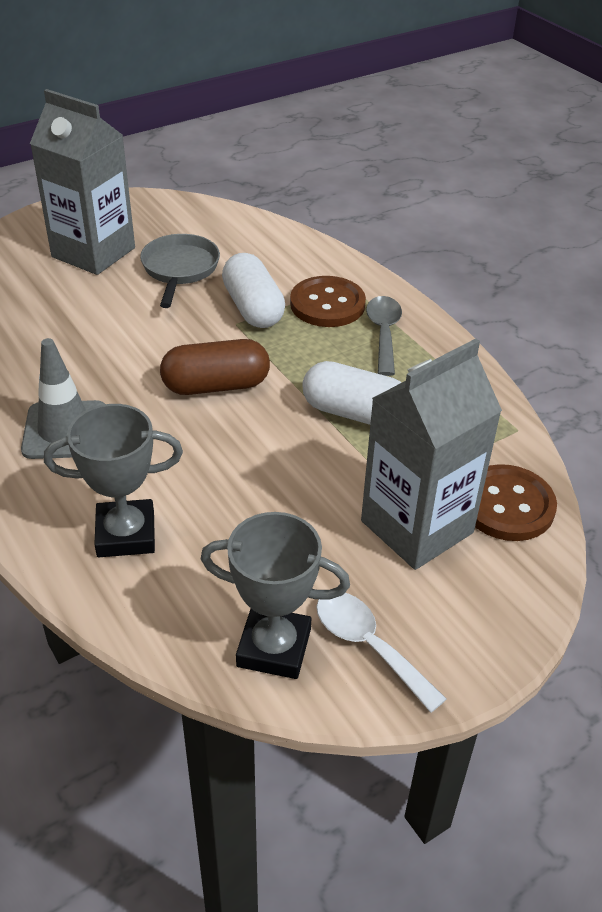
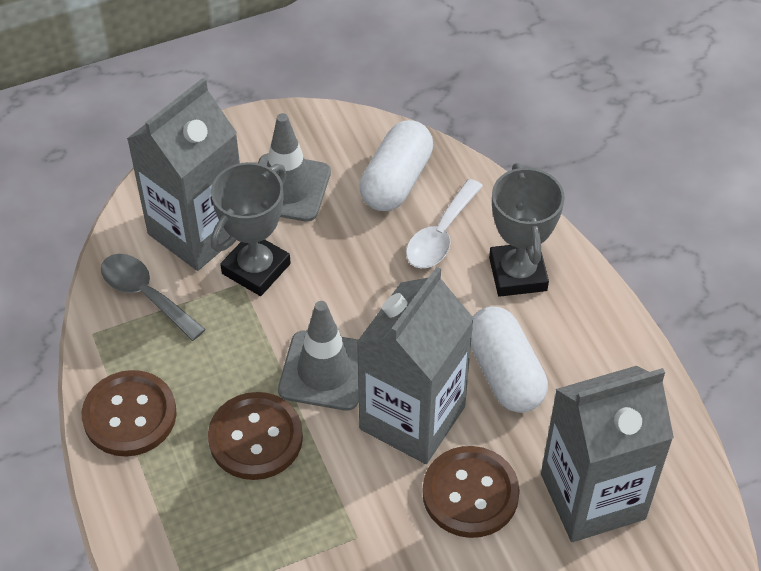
brown button: [290,276,366,327] [475,464,557,541] = 2 -> [82,370,177,457] [208,392,303,480] [423,446,520,538] = 3
brown capsule: [160,339,270,395] = 1 -> none = 0
grey carton: [30,89,135,275] [361,338,502,570] = 2 -> [127,78,240,271] [356,267,474,464] [541,366,674,542] = 3
grey pan: [140,234,220,308] = 1 -> none = 0
grey traffic cone: [21,338,105,459] = 1 -> [258,113,331,222] [278,301,359,411] = 2

